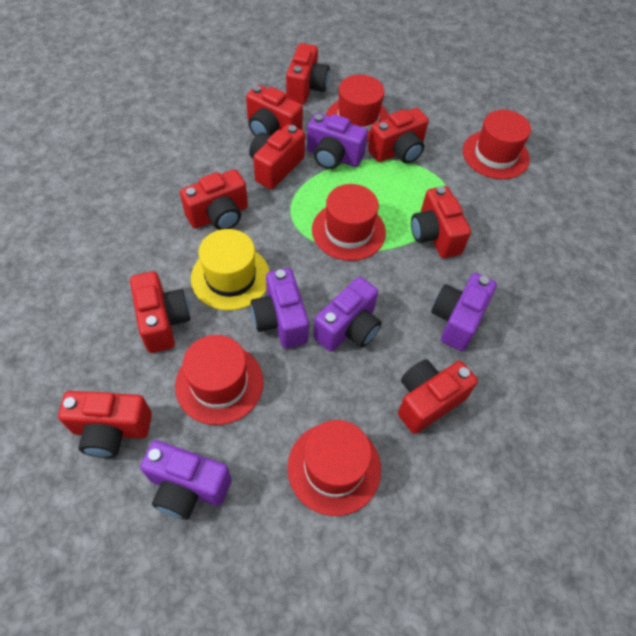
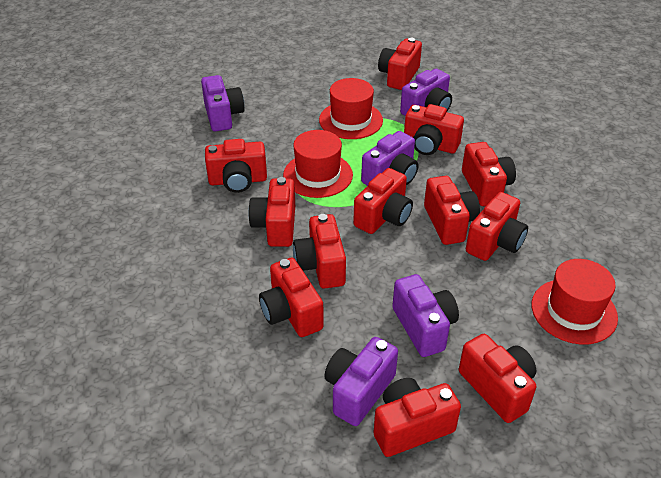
red camera: [58,391,152,458] [130,271,190,353] [180,169,248,230] [246,85,303,136] [249,124,305,189] [286,43,330,104] [368,108,429,164] [398,359,478,434] [411,186,471,258] = 9 -> [205,139,267,193] [248,177,295,247] [259,258,324,337] [293,214,346,289] [353,168,413,234] [374,378,461,457] [378,38,422,90] [404,104,464,155] [424,176,480,245] [459,334,536,423] [462,142,516,206] [466,192,528,261] = 12
red hat: [175,335,264,425] [287,420,381,516] [312,184,386,261] [326,75,389,142] [463,110,531,179] = 5 -> [283,130,353,198] [319,78,383,139] [531,259,618,344] = 3
yellow hat: [191,229,270,310] = 1 -> none = 0

